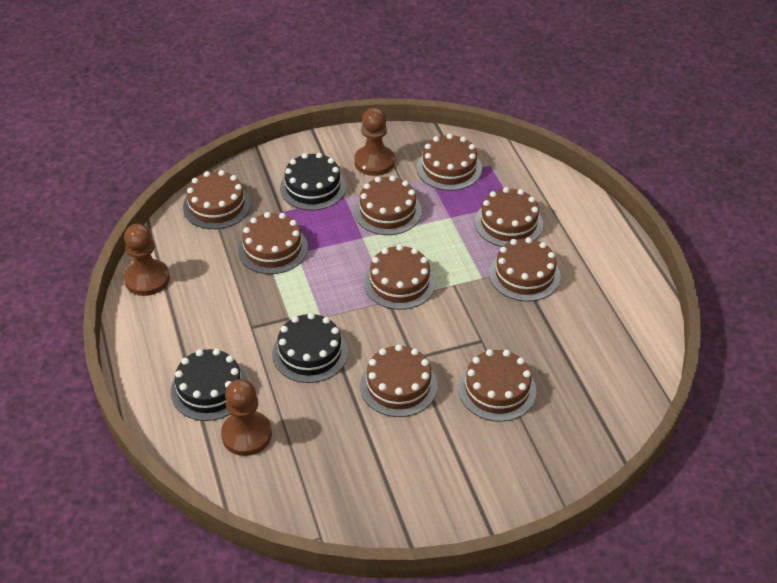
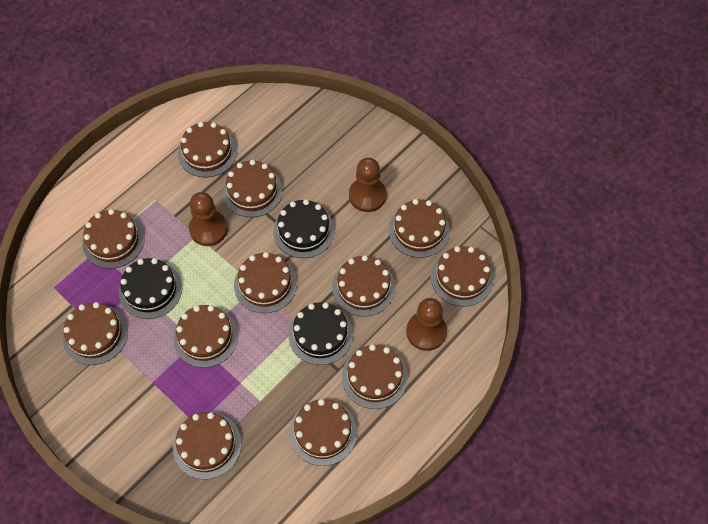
brown cake: [183,170,251,229] [238,212,308,274] [354,176,422,235] [360,344,438,417] [364,245,436,310] [417,134,482,191] [459,349,536,422] [475,187,543,247] [489,237,561,301] = 9 -> [63,302,128,365] [82,209,145,269] [173,305,238,368] [173,412,242,479] [178,122,237,178] [223,160,283,217] [234,252,297,313] [289,399,357,466] [332,255,395,317] [342,344,408,409] [389,199,450,258] [431,246,494,307] = 12

